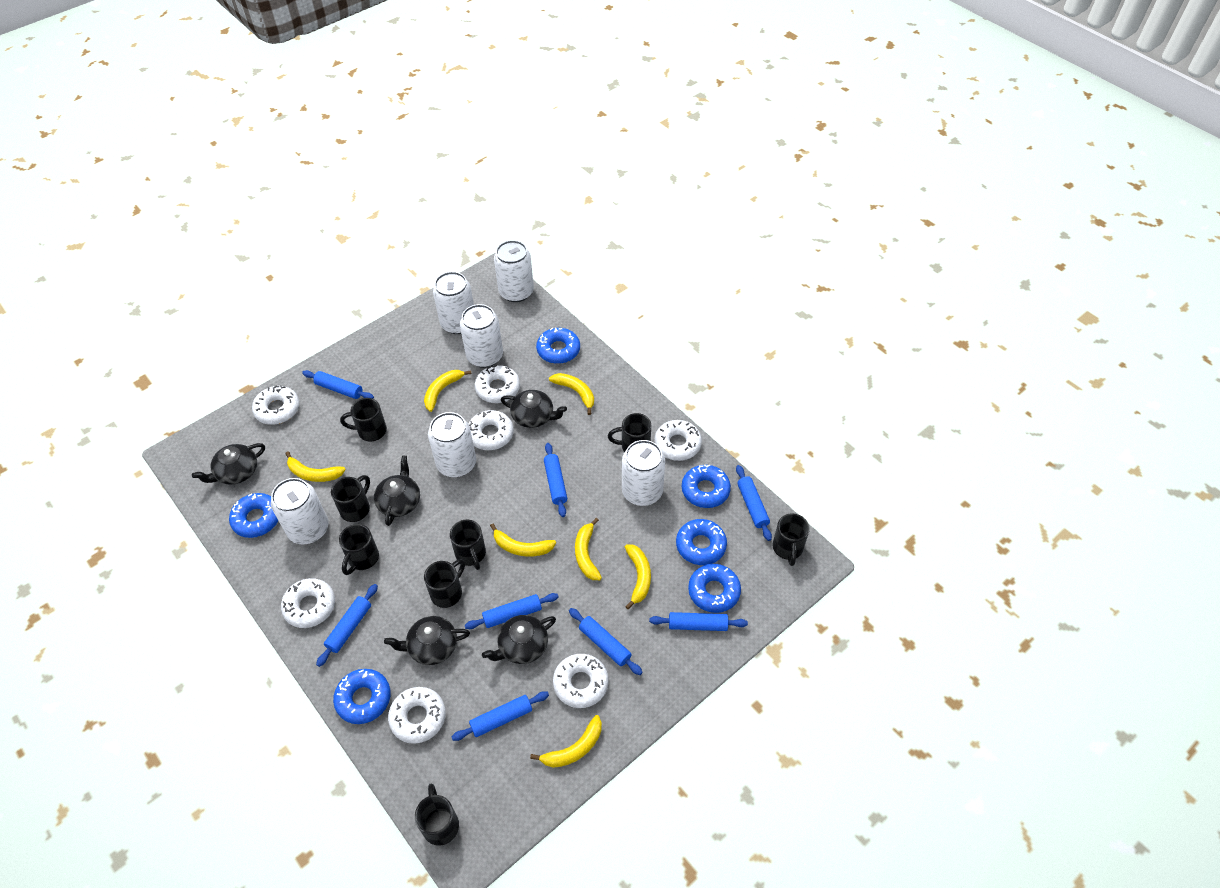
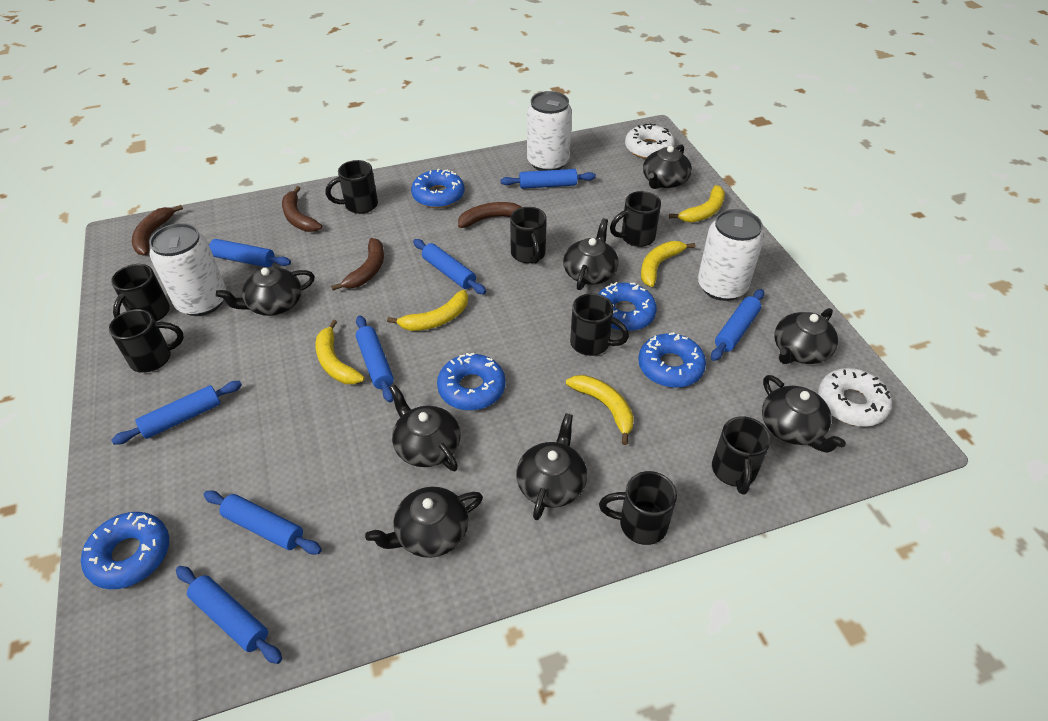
black teapot: [192,443,265,485] [374,455,420,526] [384,616,470,665] [482,615,556,664] [501,390,567,428] = 5 -> [216,267,315,316] [365,487,483,558] [390,385,461,471] [516,413,587,520] [563,219,619,290] [643,144,692,189] [762,375,846,453] [774,308,838,364] = 8
blue donut: [229,493,278,538] [333,669,391,724] [536,328,580,364] [676,519,727,565] [682,464,731,508] [688,564,741,613] = 6 -> [81,512,169,589] [411,169,465,208] [437,353,506,410] [598,282,657,331] [638,332,706,388] = 5
brown banana: none = 0 -> [132,205,183,255] [282,186,322,232] [331,238,384,291] [458,202,522,228] = 4
white can: [271,478,329,545] [428,412,476,477] [433,272,474,334] [460,304,503,368] [494,240,534,302] [622,440,665,506] = 6 -> [149,223,227,316] [527,91,572,171] [698,209,764,301] = 3
white donut: [252,386,299,425] [281,578,335,628] [388,687,446,744] [469,410,514,450] [475,365,520,403] [553,654,608,708] [654,420,702,461] = 7 -> [625,123,675,159] [818,368,892,427] = 2
yellow banana: [285,452,346,482] [424,370,472,412] [490,523,556,557] [530,715,602,768] [549,373,594,415] [575,518,602,580] [625,544,651,609] = 7 -> [316,320,365,384] [387,290,468,331] [566,375,634,445] [641,241,695,287] [669,185,725,222] = 5

